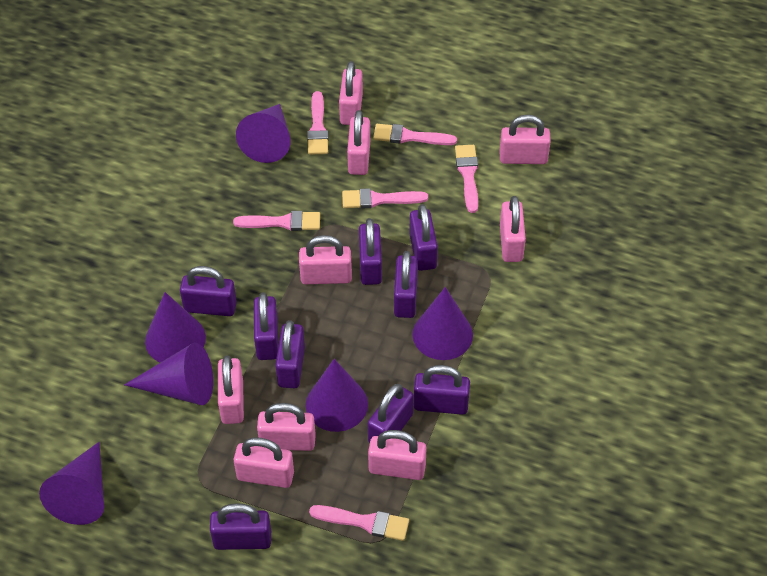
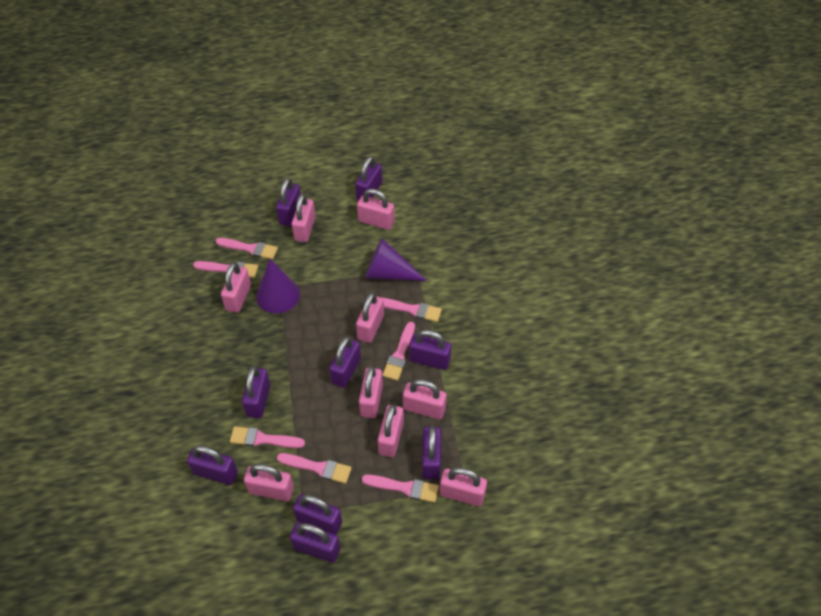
pink brush: [233,211,320,231] [307,91,328,155] [309,505,409,541] [342,188,428,209] [373,124,457,145] [455,145,478,213] = 6 -> [193,261,258,278] [216,238,278,259] [230,426,305,448] [277,453,352,484] [362,474,439,503] [381,297,442,322] [382,322,415,381] = 7
purple cone: [39,442,104,525] [124,343,213,405] [145,292,206,363] [236,104,290,163] [306,359,368,432] [412,287,473,360] = 6 -> [256,259,300,313] [365,238,427,281] = 2

